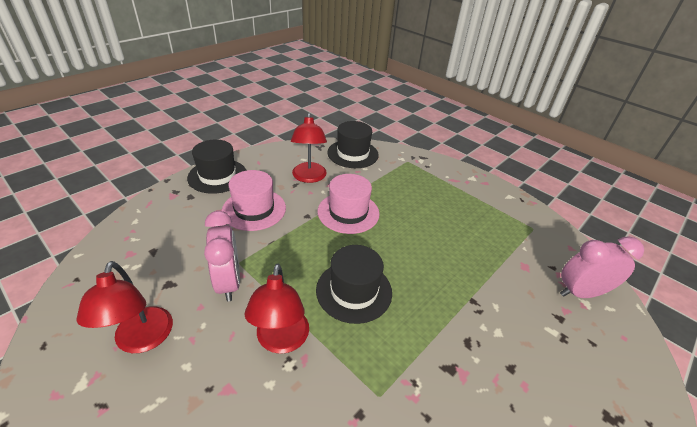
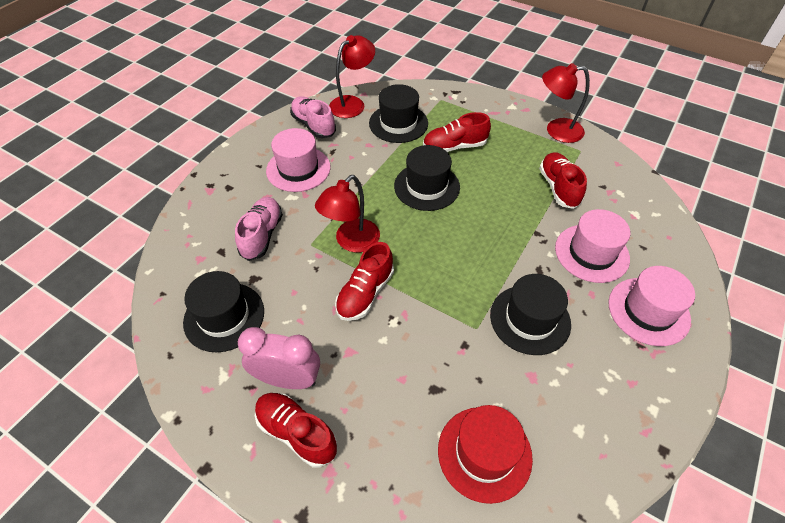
black hat: [187,140,247,194] [316,245,392,324] [327,121,379,168] = 3 -> [183,271,264,352] [369,84,428,143] [394,145,460,211] [490,274,571,355] = 4
pink clock: [204,211,240,302] [560,236,644,298] = 2 -> [238,327,320,389] = 1
pink hat: [222,170,286,231] [318,174,380,234] = 2 -> [266,128,330,192] [555,209,630,283] [608,266,695,346] = 3
pink shoe: none = 0 -> [235,197,283,261] [290,96,336,138] = 2
red hat: none = 0 -> [438,405,533,504] = 1
red shoe: none = 0 -> [255,393,338,467] [335,242,394,321] [423,112,491,152] [539,152,587,209] = 4

